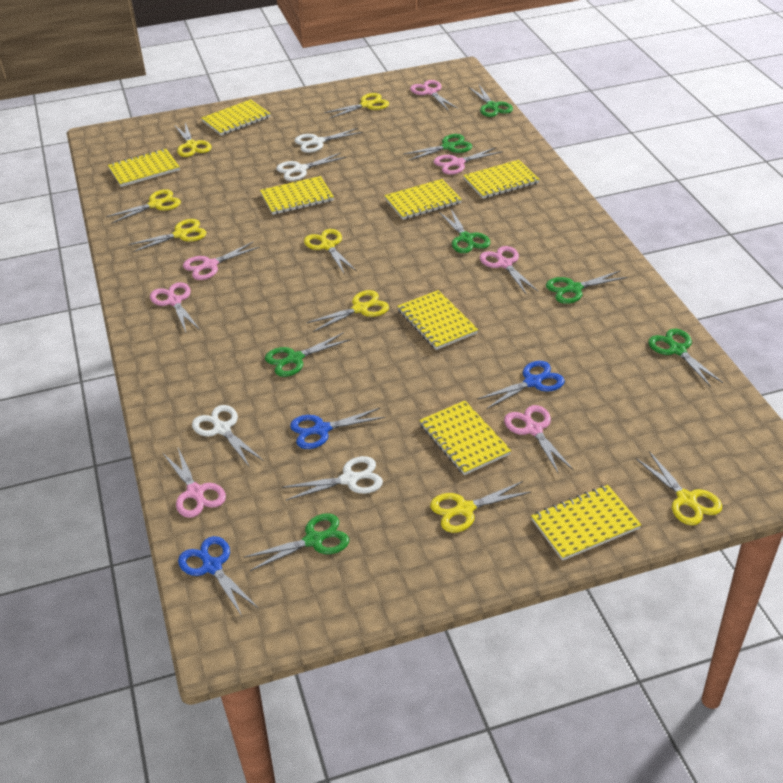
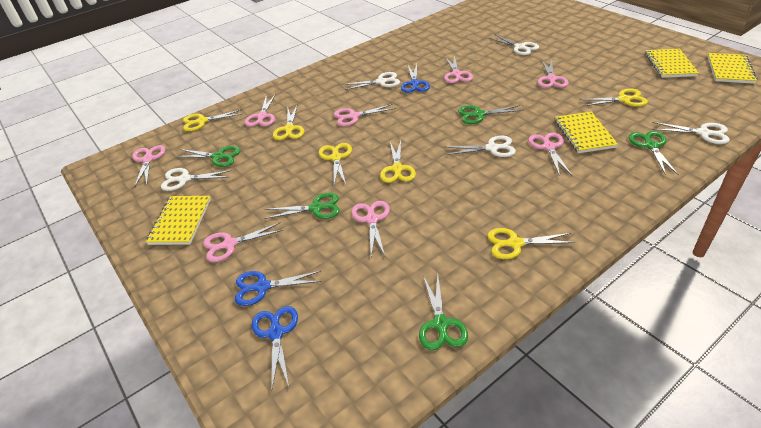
green scissors: [244,513,349,571] [265,332,351,377] [404,134,472,161] [439,209,490,253] [469,85,513,117] [546,270,628,304] [648,329,723,387] = 7 -> [175,146,240,167] [264,193,340,219] [419,275,468,350] [458,105,523,124] [629,131,679,175] = 5
pink scissors: [150,282,200,332] [163,448,226,518] [183,241,260,280] [410,80,458,111] [434,147,503,175] [480,246,539,294] [504,405,574,474] = 7 -> [132,145,165,187] [203,222,283,262] [245,94,276,127] [334,104,396,126] [352,201,390,256] [444,56,473,83] [528,132,572,176] [538,59,569,88] = 8
white scissors: [192,405,264,466] [276,153,346,181] [282,456,383,500] [295,128,363,153] = 4 -> [161,168,232,191] [342,72,400,90] [446,136,516,157] [489,34,539,55] [652,122,730,144] = 5
yellow notebook: [108,149,180,187] [202,99,271,136] [260,176,334,215] [384,179,462,220] [397,290,478,350] [419,401,511,475] [463,160,540,199] [531,485,641,561] = 8 -> [146,196,211,245] [555,112,618,153] [645,49,699,78] [707,53,757,84] = 4
yellow scissors: [106,189,181,224] [128,219,206,252] [174,123,212,157] [304,229,357,275] [306,290,389,332] [324,93,389,119] [430,481,531,533] [636,451,722,525] = 8 -> [183,109,242,131] [273,106,304,140] [319,143,352,185] [380,141,416,183] [487,228,576,259] [579,88,648,107] = 6

